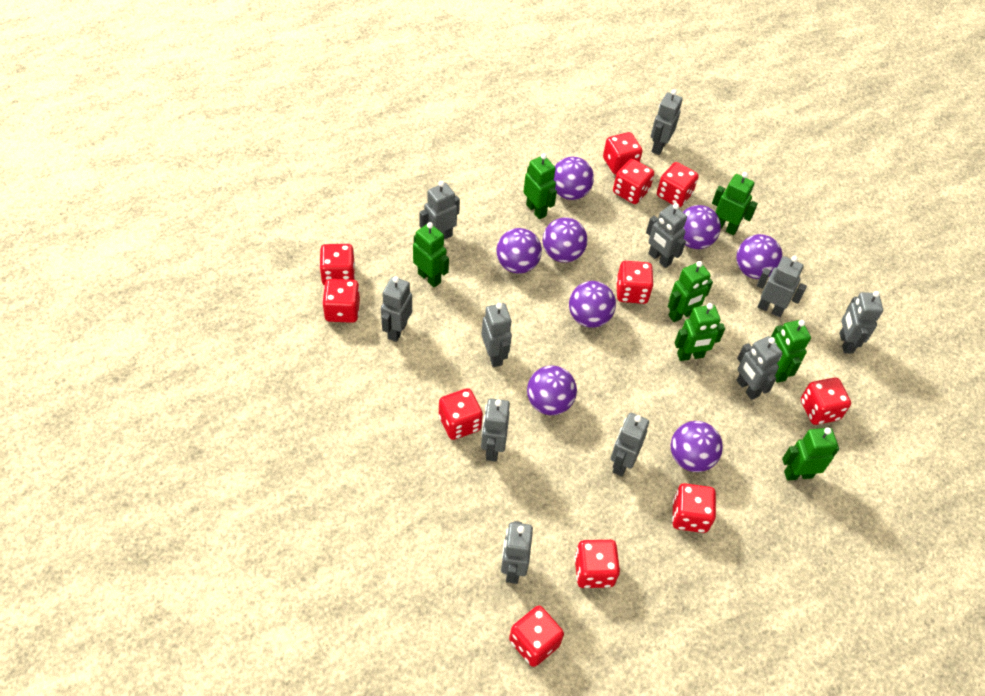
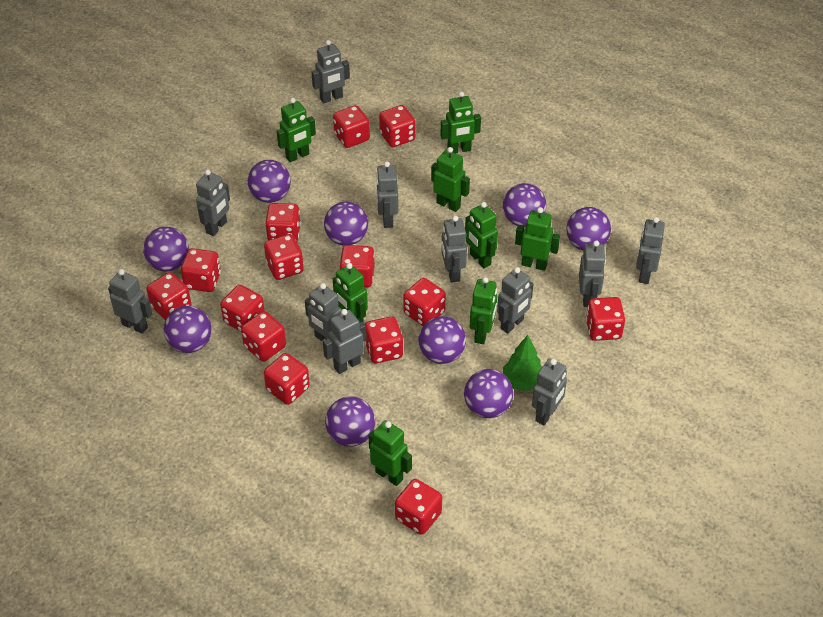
green robot: [413,222,449,287] [523,153,557,219] [668,261,713,322] [674,303,725,361] [712,172,758,235] [771,320,811,383] [782,428,839,481] = 7 -> [277,98,316,162] [333,263,368,323] [368,420,412,486] [431,147,470,212] [440,92,481,153] [465,202,498,268] [470,277,497,344] [515,207,560,271] = 8
green tree: none = 0 -> [503,335,542,391] = 1
purple ball: [496,228,542,274] [527,366,577,415] [543,217,587,263] [553,156,594,200] [569,281,616,328] [671,421,723,472] [683,205,721,249] [736,234,783,279] = 8 -> [143,227,189,271] [164,306,212,353] [248,160,291,203] [324,201,368,246] [325,396,375,447] [419,316,466,364] [464,369,513,418] [503,183,546,227] [566,207,611,251] = 9
red dice: [319,244,355,285] [322,279,360,323] [439,388,483,440] [509,606,564,667] [574,540,620,588] [603,132,643,175] [613,159,654,204] [616,261,654,304] [657,162,699,207] [672,483,716,533] [801,378,851,425] = 11 -> [146,272,191,320] [181,248,221,292] [220,285,264,332] [241,311,286,362] [264,234,304,280] [264,353,310,405] [265,203,301,242] [333,105,370,148] [339,245,374,287] [365,316,403,363] [379,105,416,147] [395,479,442,535] [403,278,446,326] [586,297,625,341] = 14

